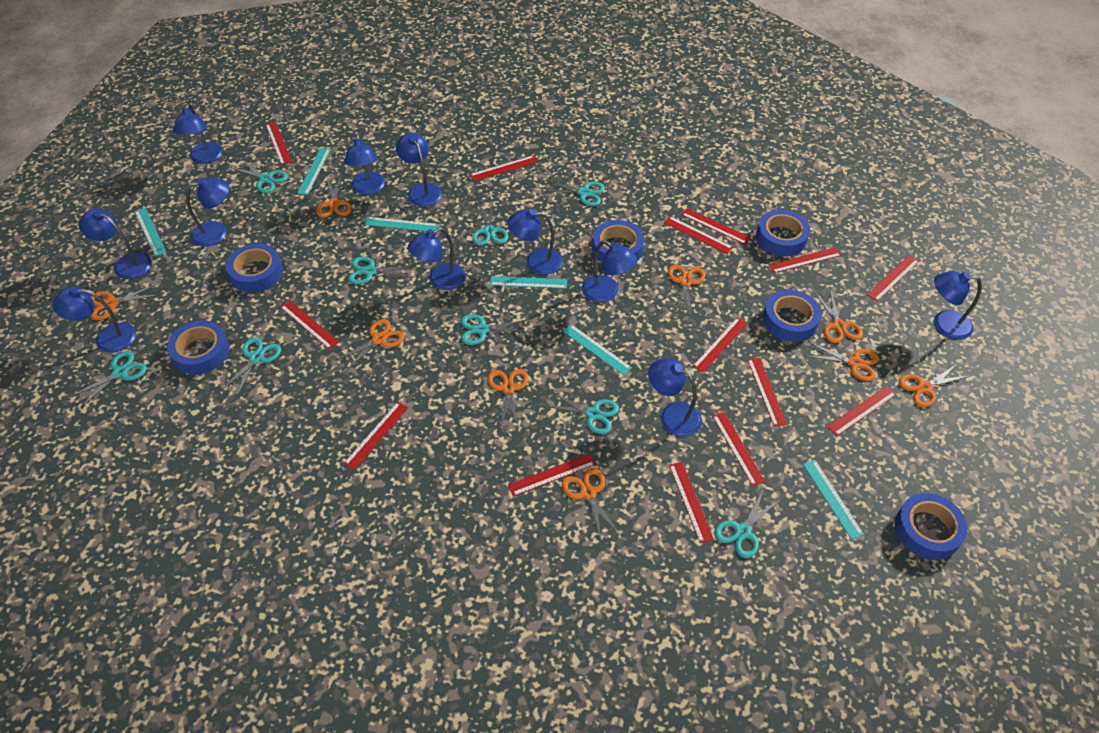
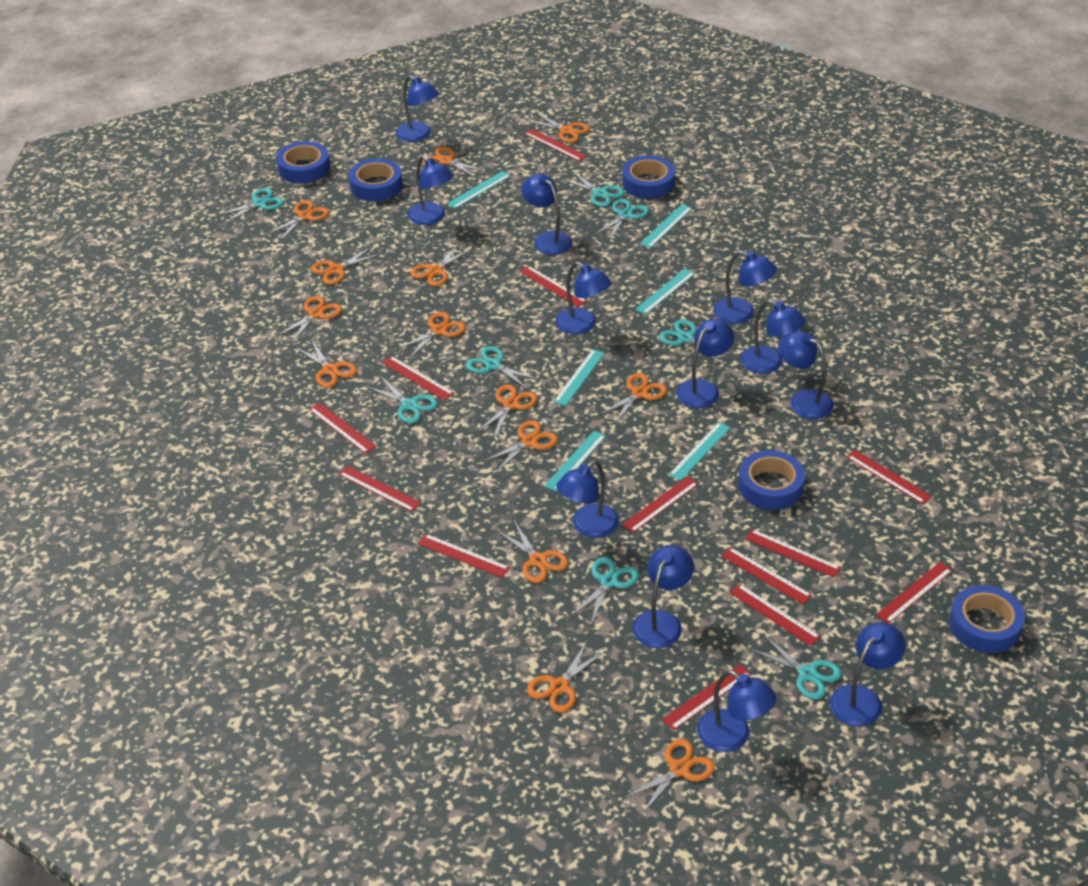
blue lamp: [52,287,136,353] [79,208,152,279] [173,103,223,164] [186,177,229,247] [344,134,385,195] [396,132,442,207] [408,228,466,290] [507,209,563,275] [582,240,638,303] [648,358,702,437] [934,271,982,340] = 11 -> [396,75,439,142] [408,156,454,225] [521,174,573,255] [556,262,611,334] [556,460,619,538] [632,545,694,648] [676,319,734,408] [697,670,777,752] [713,251,777,324] [740,300,805,374] [778,331,834,419] [830,622,906,726] = 12
blue tape: [167,320,230,375] [226,243,283,292] [592,220,644,263] [756,210,810,256] [763,290,821,342] [895,493,967,560] = 6 -> [276,141,330,183] [349,158,403,201] [622,155,675,199] [738,450,805,510] [949,585,1025,653] = 5
orange scissors: [91,284,158,321] [316,174,352,218] [336,319,405,371] [488,369,528,429] [562,468,620,539] [668,265,705,317] [806,342,879,381] [814,291,863,343] [898,363,969,407] = 9 -> [266,200,329,242] [276,296,342,343] [295,339,357,388] [311,246,381,285] [396,312,466,358] [411,243,473,286] [422,147,487,178] [476,384,538,439] [482,420,558,473] [496,521,568,583] [527,113,590,143] [527,642,605,713] [599,373,667,424] [625,739,715,814] = 14
red ruler: [266,122,292,165] [280,300,339,349] [343,402,408,470] [470,156,537,181] [508,454,596,496] [664,216,733,254] [669,462,714,543] [681,208,751,245] [693,318,747,373] [712,412,765,486] [747,357,787,427] [769,247,841,273] [827,386,896,436] [867,255,919,301] = 14 -> [309,403,377,454] [339,466,421,512] [382,356,454,400] [418,534,510,578] [520,266,587,307] [524,129,587,161] [622,477,698,533] [662,664,751,730] [721,547,812,604] [730,584,821,646] [745,529,841,577] [847,450,932,504] [876,562,952,623] = 13
turquoise scissors: [72,351,147,407] [220,337,281,396] [230,158,288,193] [348,256,416,284] [461,314,530,345] [472,202,508,246] [543,180,605,206] [545,391,619,434] [714,490,781,558] = 9 -> [215,188,284,224] [366,376,438,423] [466,346,540,390] [561,171,625,207] [571,557,639,624] [594,199,649,240] [659,319,732,364] [750,634,842,700] = 8

